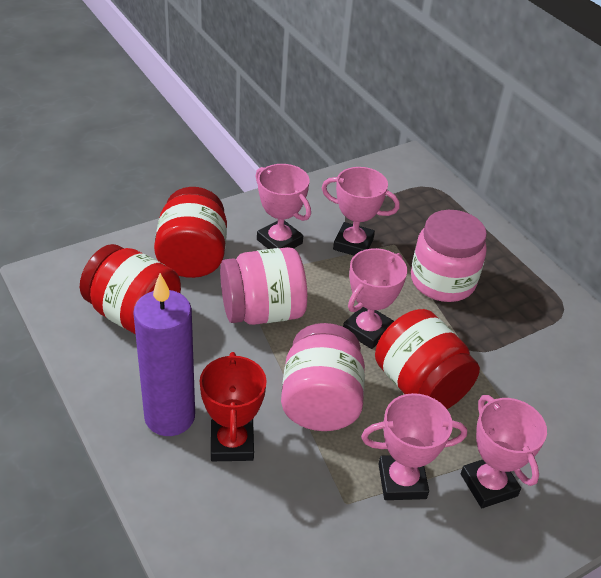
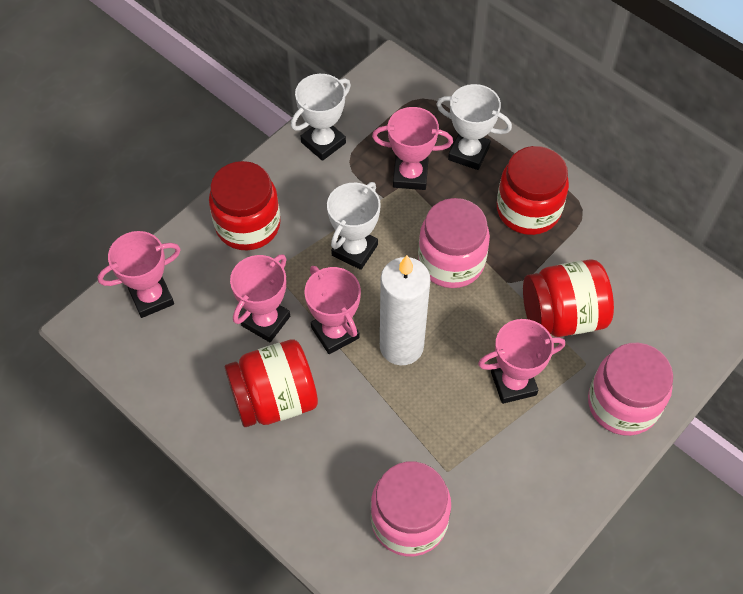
purple candle: [133,273,195,436] = 1 -> none = 0
red jar: [80,244,181,334] [154,187,227,278] [375,309,480,409] = 3 -> [209,161,281,251] [225,339,318,427] [497,146,569,235] [523,259,614,337] = 4
red trophy: [200,352,267,461] = 1 -> none = 0
white candle: none = 0 -> [380,255,430,365] = 1
white trophy: none = 0 -> [291,74,351,161] [327,182,381,270] [436,84,512,170] = 3

